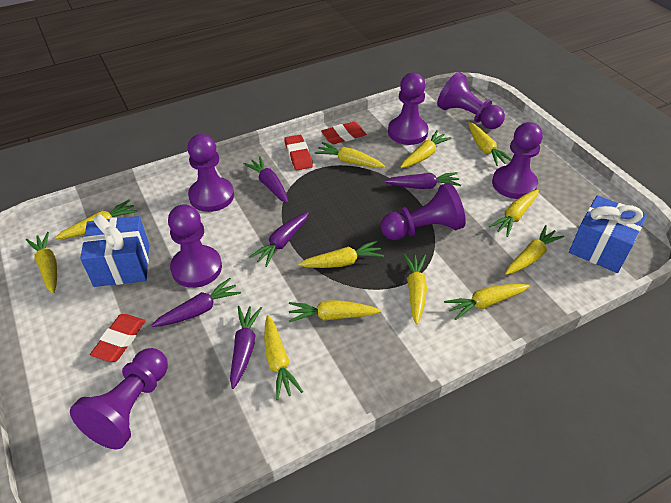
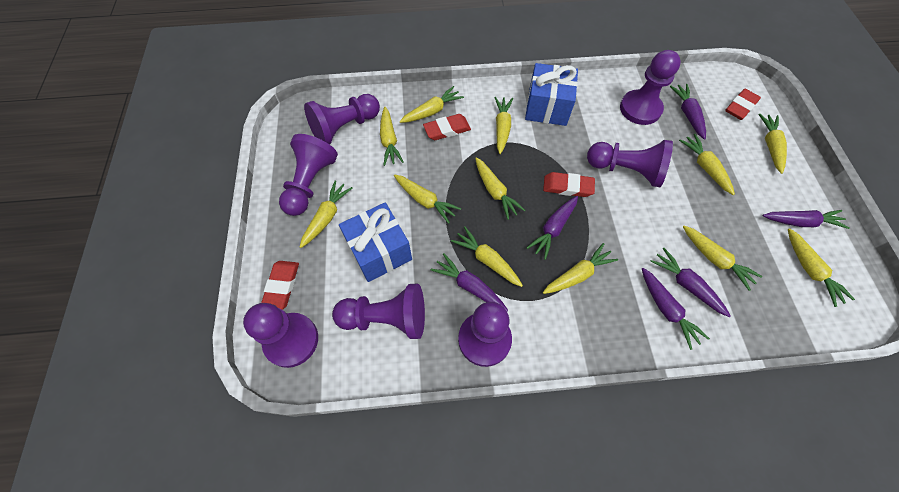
purple carrot: [152,278,241,327] [230,306,262,389] [243,157,288,203] [249,212,309,267] [384,172,461,189] = 5 -> [430,253,508,311] [526,196,578,260] [642,268,710,350] [650,248,731,317] [670,84,706,139] [763,210,850,229] = 6
red eraser: [90,314,145,362] [284,135,313,170] [321,122,367,144] = 3 -> [261,261,299,310] [423,114,471,140] [543,172,595,197] [725,89,761,120] = 4

